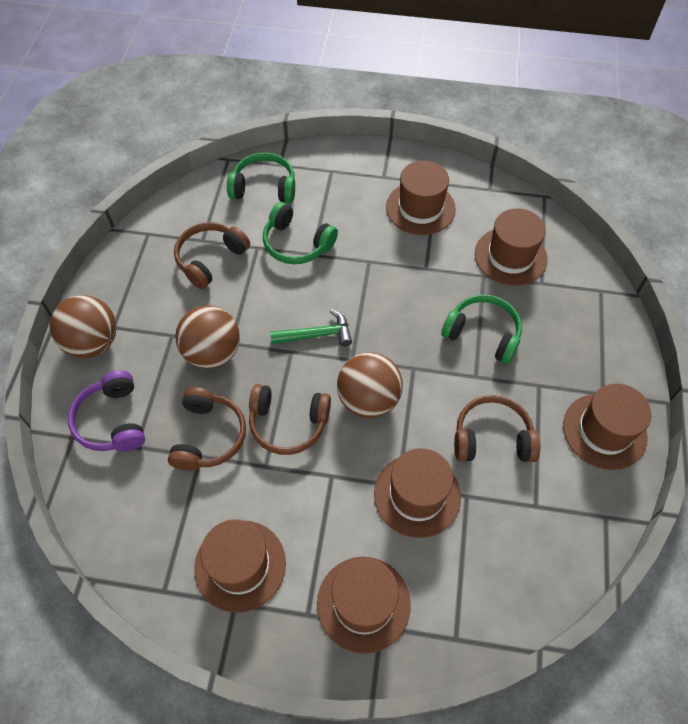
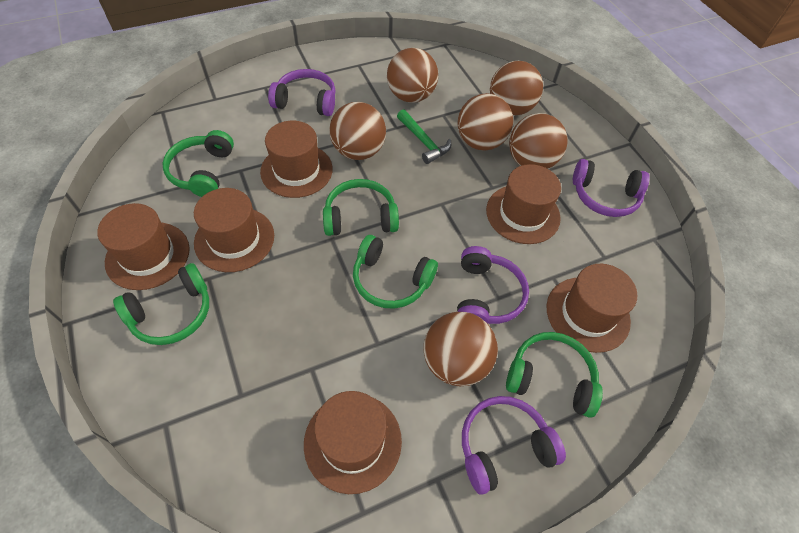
brown ball: [50,295,117,358] [175,305,240,369] [337,352,403,418] = 3 -> [329,102,386,160] [387,48,438,103] [424,312,498,386] [457,93,513,150] [490,61,543,116] [509,113,568,169] = 6
brown headphones: [168,387,246,471] [174,222,250,289] [249,384,331,455] [454,395,540,462] = 4 -> none = 0
green headphones: [227,153,295,203] [263,202,338,264] [441,295,522,364] = 3 -> [113,263,209,345] [162,130,234,197] [323,179,399,236] [353,235,438,309] [506,332,603,418] = 5
purple headphones: [68,370,145,451] = 1 -> [268,69,336,116] [457,246,529,324] [462,396,566,495] [573,159,650,217] = 4

